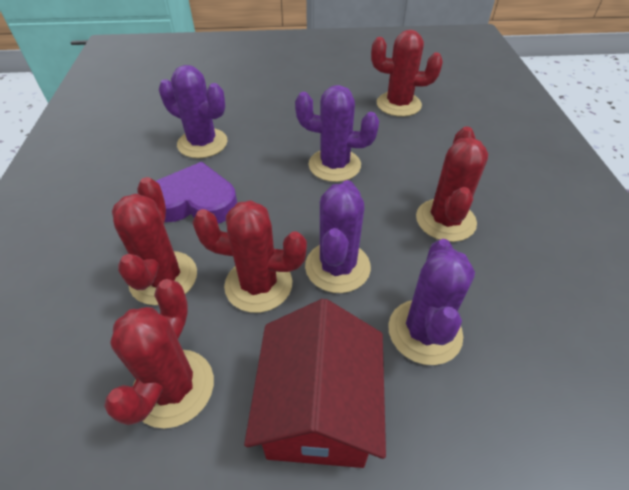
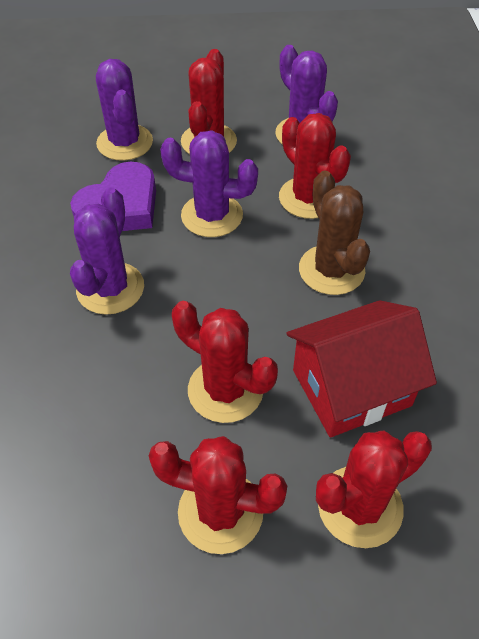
brown cactus: none = 0 -> [299,170,370,295] = 1

